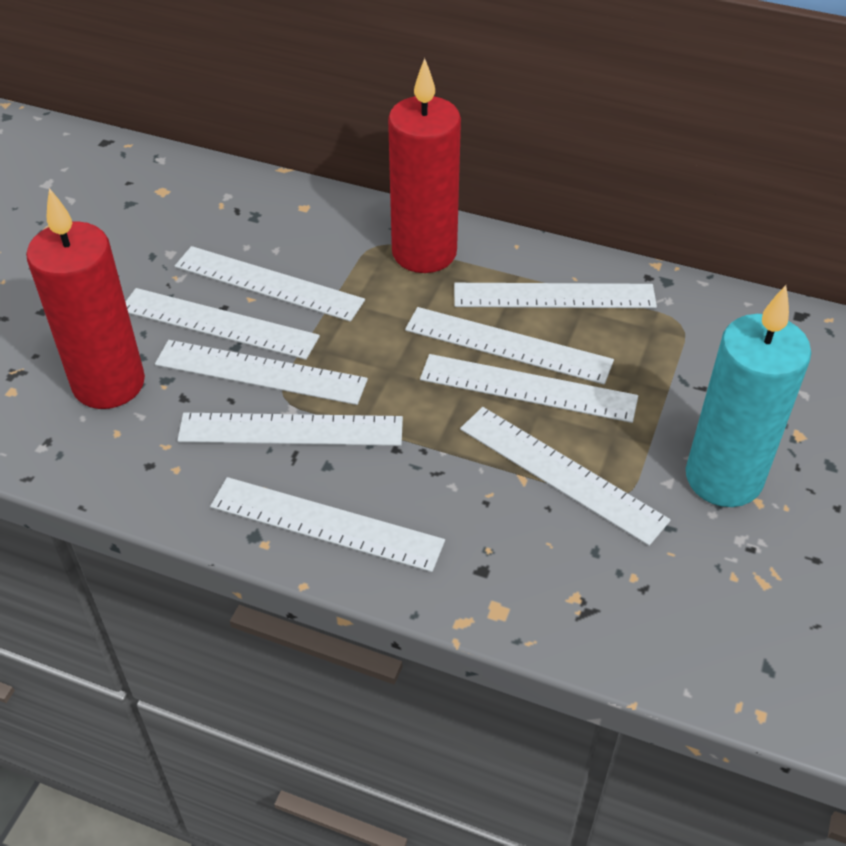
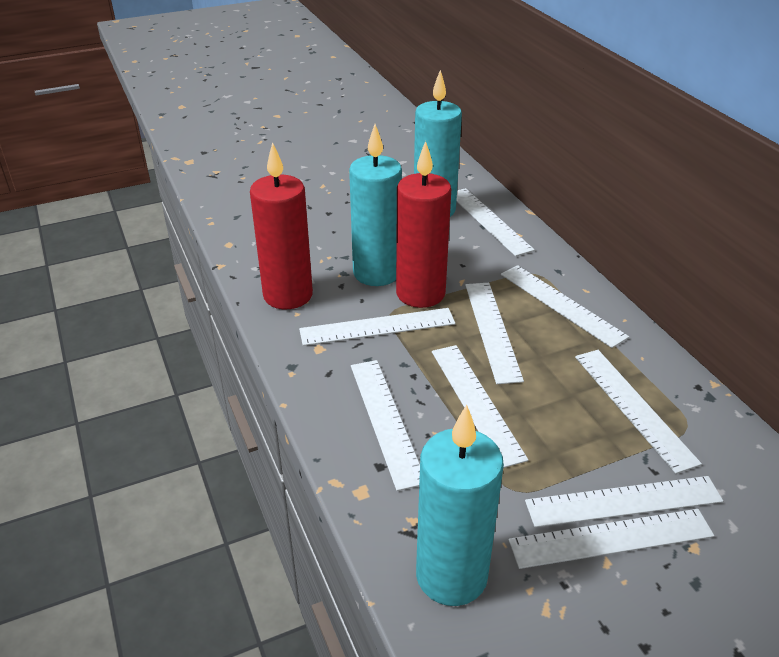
turquoise candle: [686,285,811,507] = 1 -> [349,124,402,286] [414,70,462,217] [416,405,504,606] = 3

